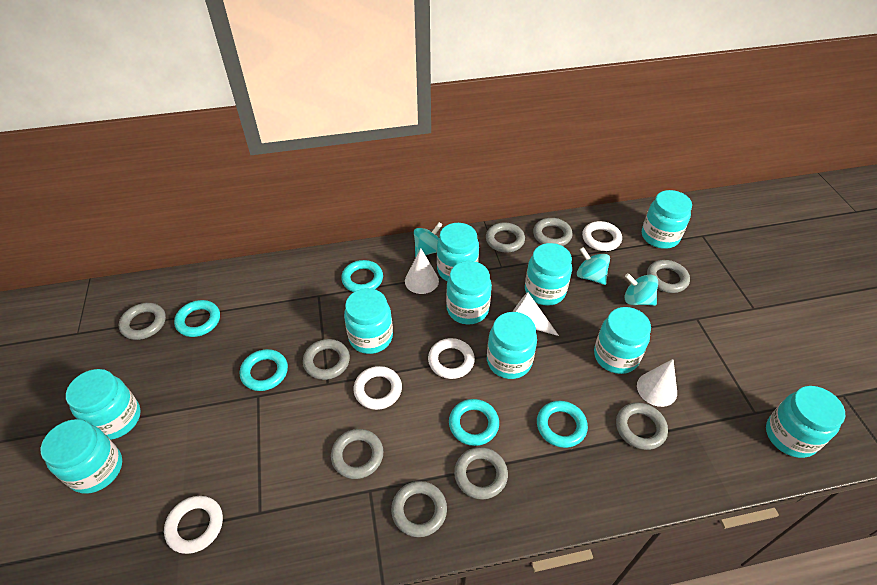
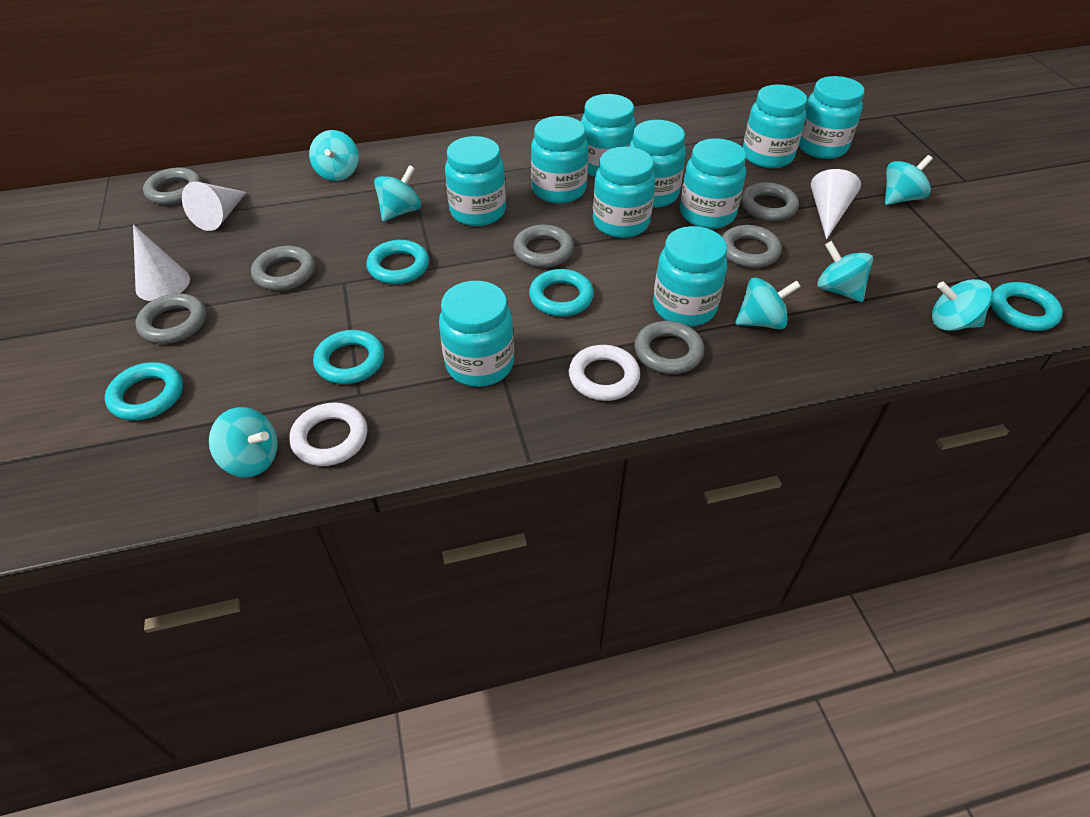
grey ring: [119,303,166,340] [303,339,350,380] [331,429,383,479] [391,481,447,537] [454,447,508,500] [486,222,525,253] [533,218,572,246] [616,403,668,450] [647,260,690,293] = 9 -> [135,293,207,344] [143,168,202,205] [251,246,315,291] [513,224,574,268] [635,321,704,374] [722,225,782,268] [741,182,799,221] = 7
turquoise spinning top: [414,222,443,257] [577,247,610,285] [625,273,658,306] = 3 -> [209,407,278,477] [309,130,359,181] [374,165,421,222] [735,277,801,329] [817,241,873,302] [885,155,933,205] [932,279,993,331] = 7
white ring: [164,496,223,554] [354,366,402,410] [428,338,475,379] [582,221,622,251] = 4 -> [289,403,368,466] [569,345,640,401] = 2

